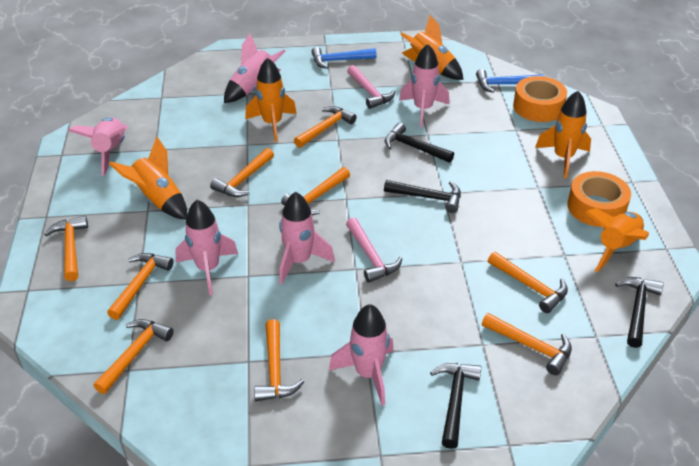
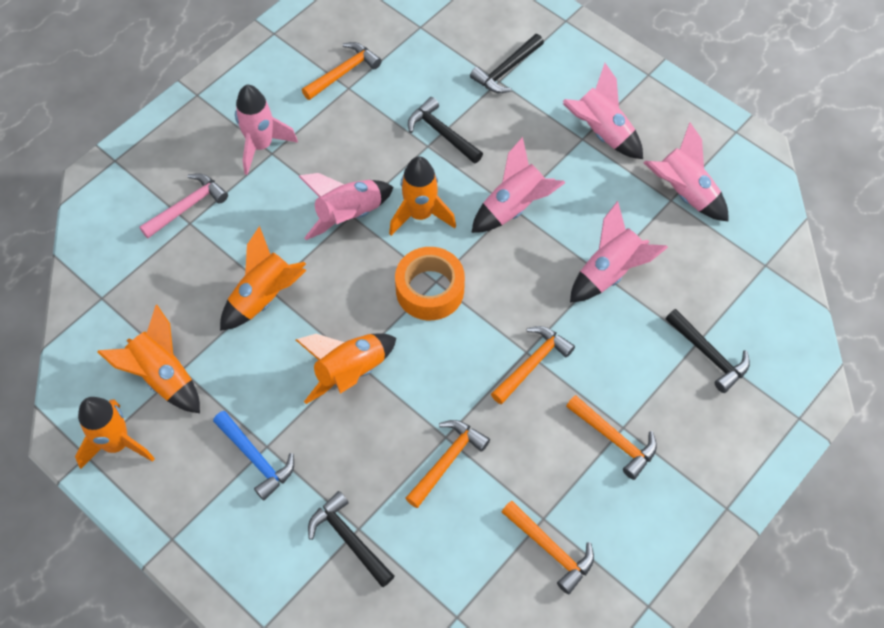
blue hammer: [311,47,377,69] [476,69,544,93] = 2 -> [213,411,294,500] = 1
orange hammer: [44,216,88,281] [94,319,174,394] [107,253,174,320] [210,148,274,197] [254,319,304,401] [281,167,350,215] [294,106,357,148] [482,313,572,375] [488,252,568,313] = 9 -> [302,42,382,100] [405,420,490,508] [491,326,575,404] [502,501,594,594] [566,395,657,480] = 5
orange tape: [513,76,567,122] [567,171,631,227] = 2 -> [395,247,465,320] = 1
pink hammer: [346,217,402,283] [347,65,395,109] = 2 -> [139,173,228,238] = 1

